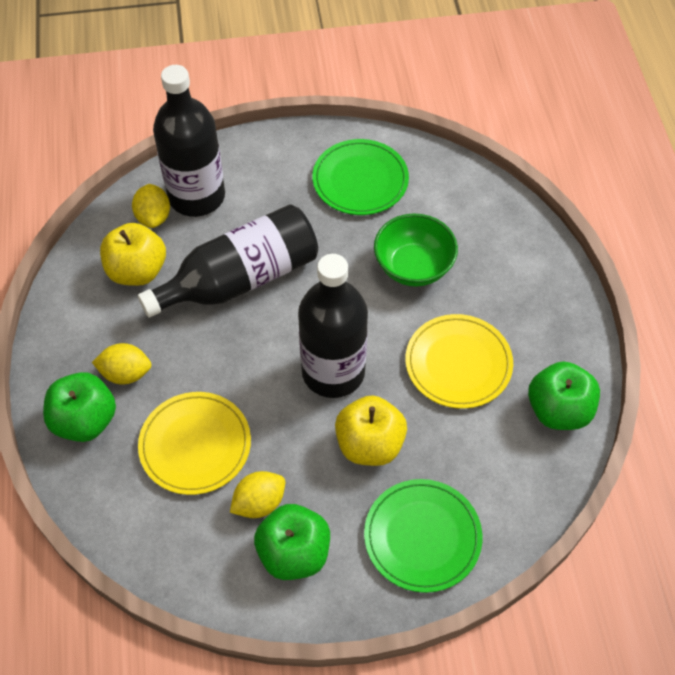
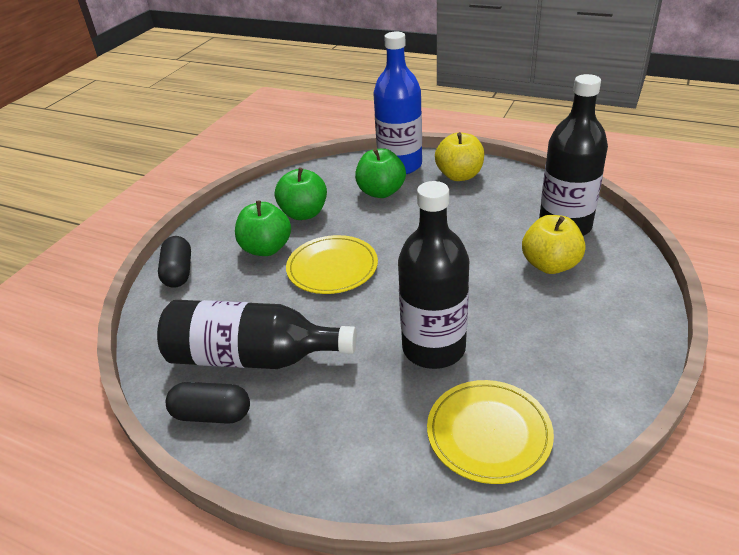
black capsule: none = 0 -> [158,236,191,288] [166,382,250,424] = 2
blue bottle: none = 0 -> [373,31,422,174] = 1
green bowl: [374,213,458,287] = 1 -> none = 0
green plate: [312,139,409,215] [364,479,482,593] = 2 -> none = 0
yellow lemon: [92,343,152,385] [132,184,170,228] [230,471,285,518] = 3 -> none = 0

